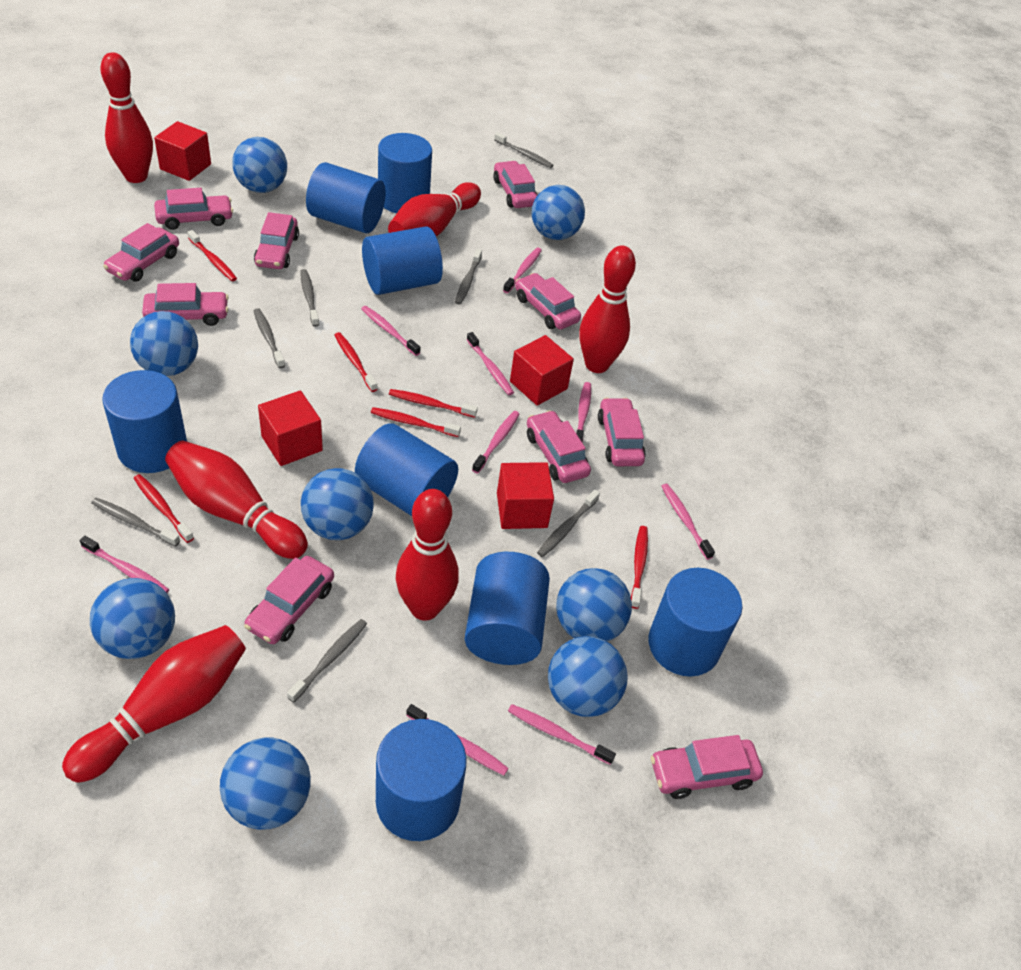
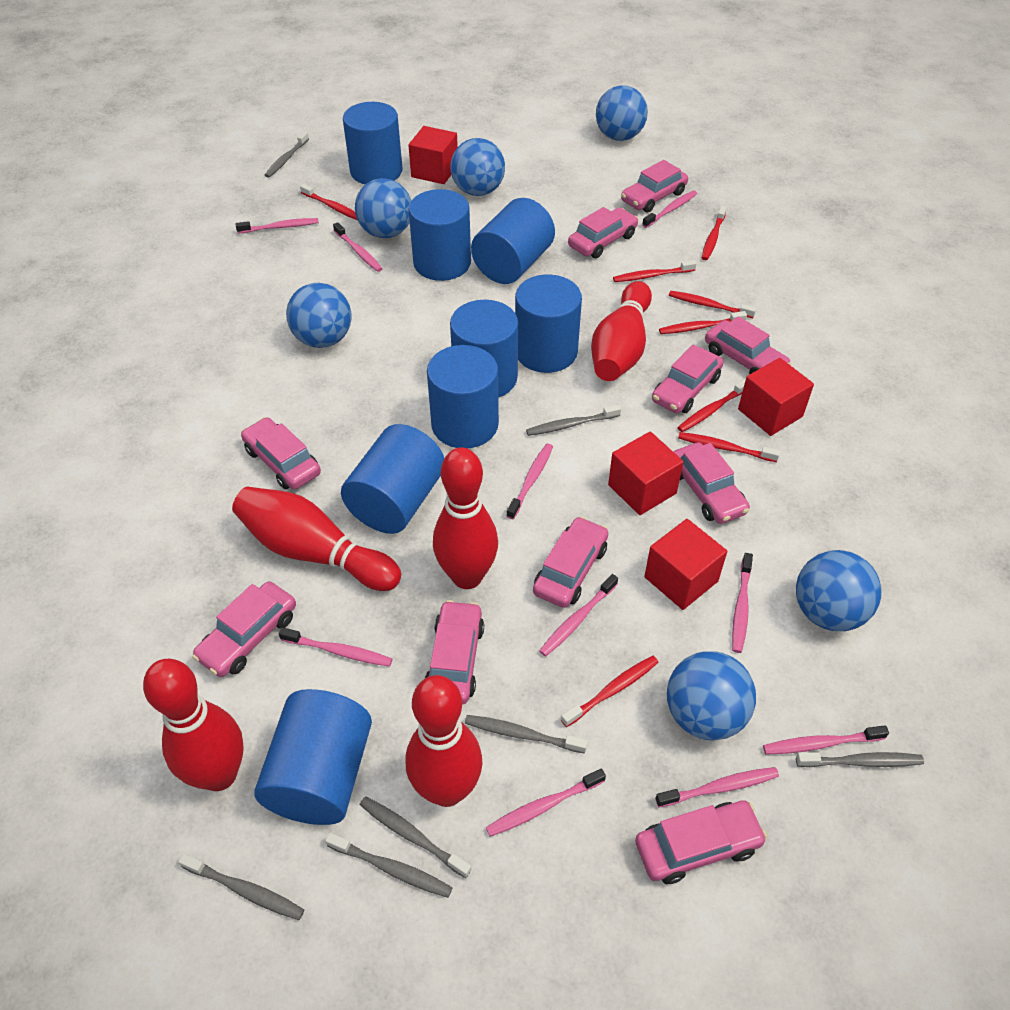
blue ball: [90,578,175,659] [130,311,198,376] [220,738,311,830] [232,137,287,193] [301,468,374,540] [532,185,585,240] [548,636,628,717] [556,568,632,642] = 8 -> [286,283,351,348] [355,178,411,238] [450,138,505,196] [596,85,648,141] [667,651,756,741] [796,550,881,631] = 6
pink toothbrush: [80,536,169,593] [361,306,421,356] [406,704,509,776] [467,332,514,395] [472,411,519,473] [503,248,542,293] [508,704,616,765] [576,382,591,443] [661,484,715,560] = 9 -> [236,218,319,234] [279,627,392,667] [333,222,383,272] [486,768,606,837] [507,444,553,519] [539,574,618,657] [642,191,697,228] [655,767,779,808] [732,553,753,653] [763,725,889,755] = 10
red bowling pin: [62,625,246,782] [100,52,153,183] [165,441,308,559] [388,182,481,236] [396,489,459,621] [580,245,636,373] = 6 -> [143,659,244,791] [232,487,401,591] [406,675,483,807] [433,447,498,589] [591,281,652,381] = 5
red toothbrush: [134,474,194,543] [187,230,237,281] [335,332,377,392] [371,407,461,437] [389,389,478,418] [631,526,648,609] = 6 -> [300,184,357,220] [561,656,659,727] [613,260,697,282] [659,311,747,334] [669,291,757,318] [677,378,746,432] [678,432,780,462] [702,206,727,260] = 8

